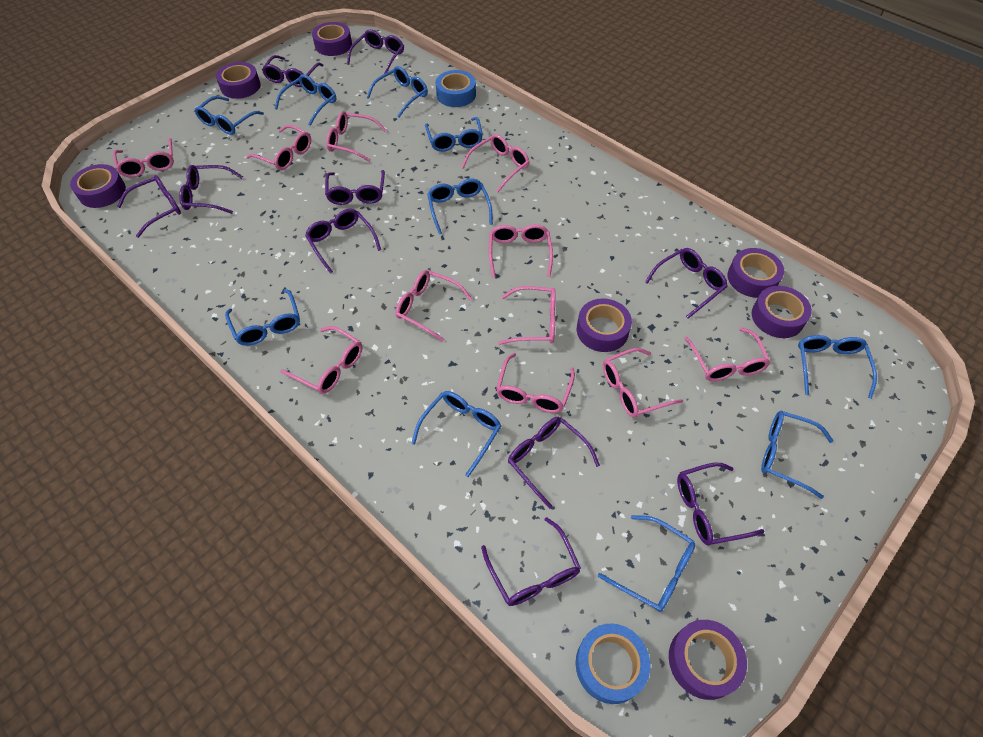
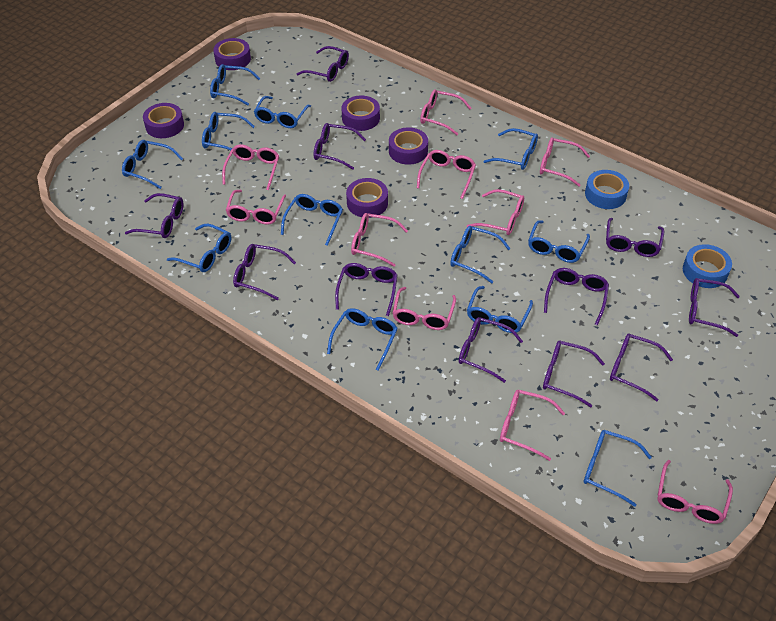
blue glasses: [195,96,264,135] [225,289,300,346] [274,74,336,126] [367,66,428,117] [411,391,501,477] [425,117,483,152] [427,178,493,235] [598,515,695,612] [761,411,833,499] [798,335,877,399] = 10 -> [122,140,183,189] [167,224,231,272] [202,112,255,151] [210,64,261,106] [254,96,311,128] [281,194,343,246] [327,308,398,371] [450,226,511,283] [467,286,533,333] [483,128,538,170] [528,220,590,263] [584,430,652,507] = 12
pink glasses: [113,138,174,178] [246,125,311,170] [281,326,362,394] [326,111,386,162] [396,270,472,342] [461,134,530,192] [489,224,553,278] [496,353,575,413] [498,286,556,345] [603,348,683,418] [684,327,771,381] = 11 -> [222,145,279,190] [226,190,286,224] [351,213,408,267] [393,287,456,330] [417,150,476,199] [420,89,471,135] [467,189,524,235] [500,389,565,461] [540,137,590,187] [657,460,733,524] = 10
purple glasses: [117,175,181,238] [179,165,243,214] [262,55,324,87] [305,209,381,274] [325,170,385,205] [347,30,404,74] [481,517,581,606] [508,417,600,509] [645,248,728,319] [677,463,764,546] = 10 -> [125,193,184,238] [233,244,296,300] [297,46,349,82] [314,123,366,170] [335,263,398,316] [459,317,523,383] [543,341,605,407] [544,268,609,326] [606,218,664,257] [610,334,673,401] [689,278,740,337] = 11
purple tape: [70,164,126,208] [216,62,261,99] [312,22,352,56] [577,298,632,352] [669,620,747,700] [728,248,784,298] [752,286,812,338] = 7 -> [143,103,184,138] [213,38,251,70] [341,96,380,131] [346,178,388,218] [389,127,428,165] = 5

